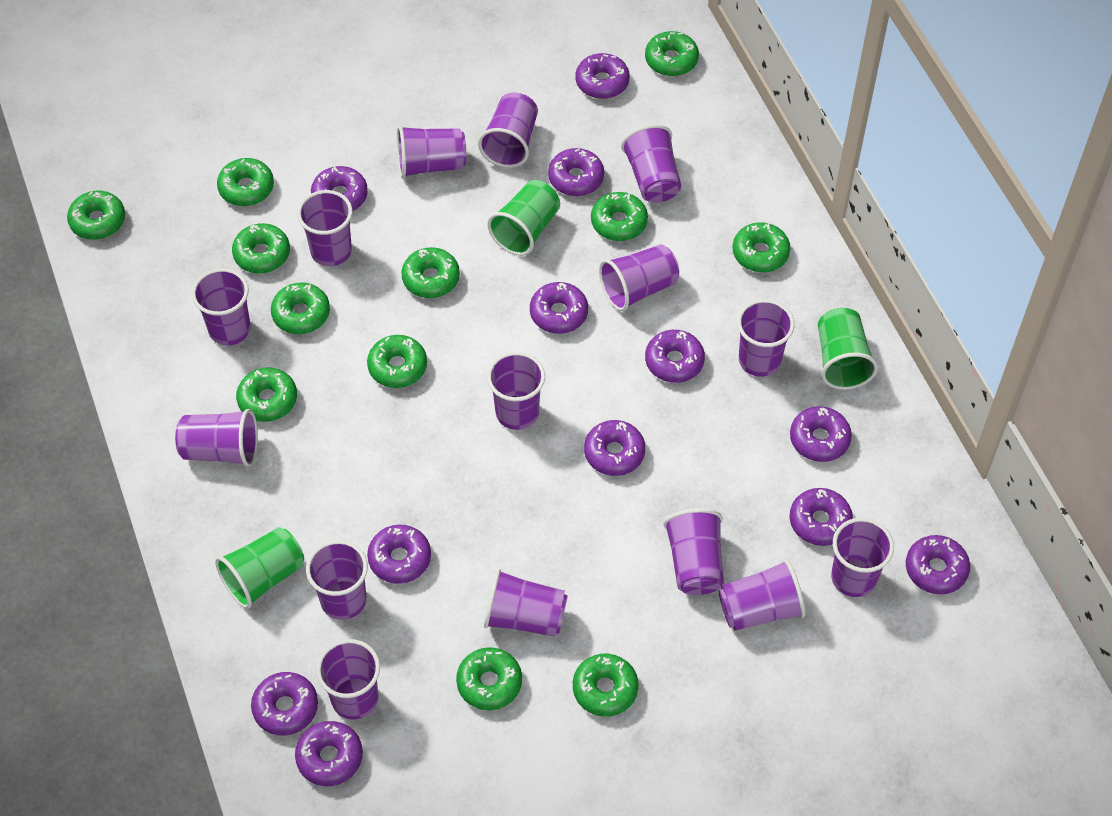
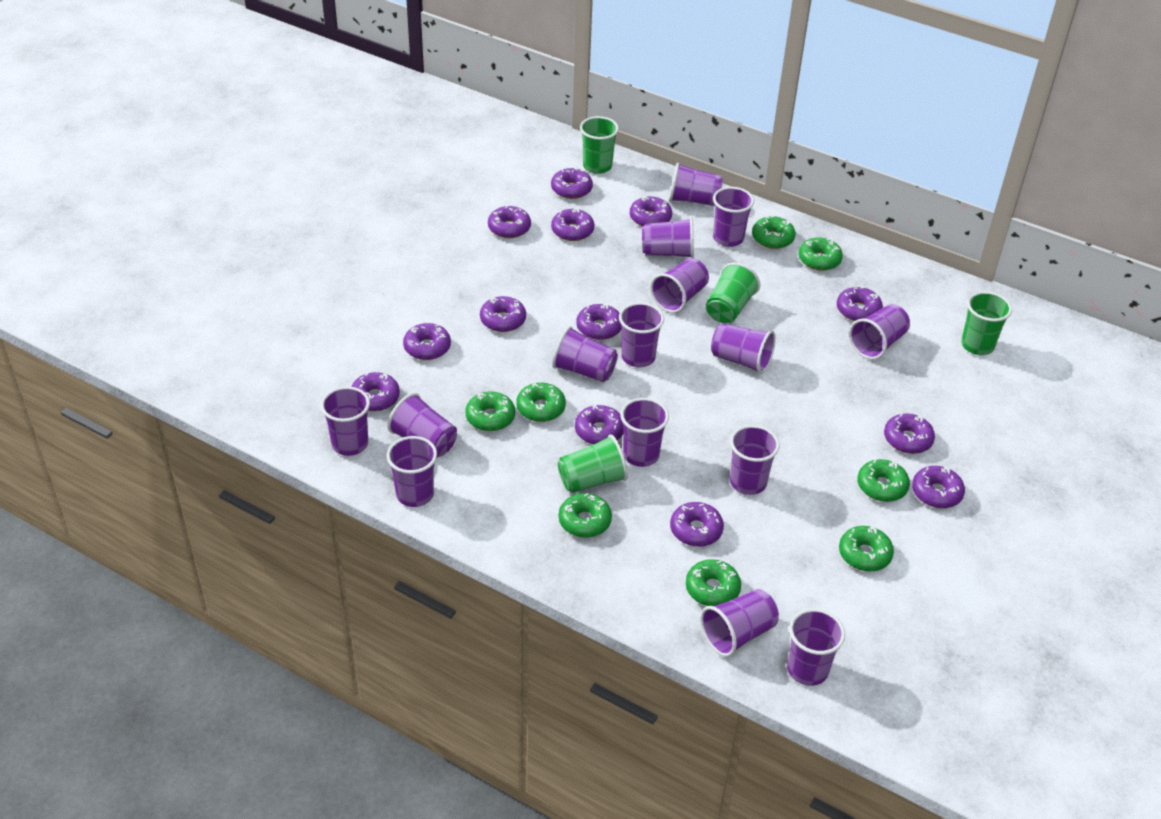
green cup: [215,527,304,609] [487,180,560,256] [818,308,878,390] = 3 -> [558,435,628,493] [580,116,619,174] [705,262,760,323] [961,291,1012,355] = 4
green donut: [67,191,125,240] [217,158,274,206] [232,223,290,273] [236,367,297,422] [271,282,330,334] [367,335,427,388] [401,247,460,298] [456,647,522,710] [573,654,639,717] [591,192,648,241] [645,31,699,76] [733,222,790,272] = 12 -> [465,391,515,431] [516,382,566,422] [559,493,612,538] [686,559,741,606] [752,216,796,249] [798,237,843,271] [839,526,894,572] [857,459,910,502] = 8
purple donut: [251,672,318,736] [295,721,363,786] [311,166,368,211] [367,525,431,584] [530,282,588,334] [548,148,604,196] [575,53,630,99] [584,420,645,476] [645,330,705,383] [790,407,852,462] [790,488,853,546] [906,535,970,594] = 12 -> [351,372,400,411] [403,323,451,360] [480,296,526,332] [488,206,531,238] [551,168,593,199] [551,208,595,241] [575,405,624,445] [576,304,622,340] [630,196,672,226] [670,502,724,547] [837,287,883,321] [884,414,935,454] [912,466,965,508] = 13

